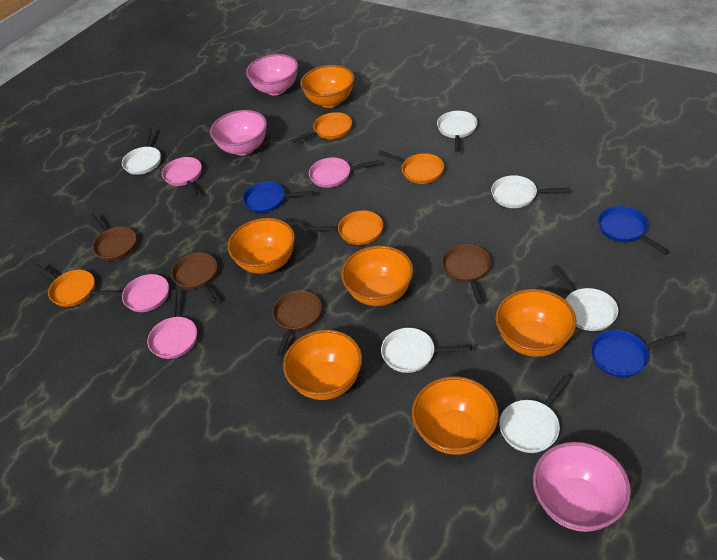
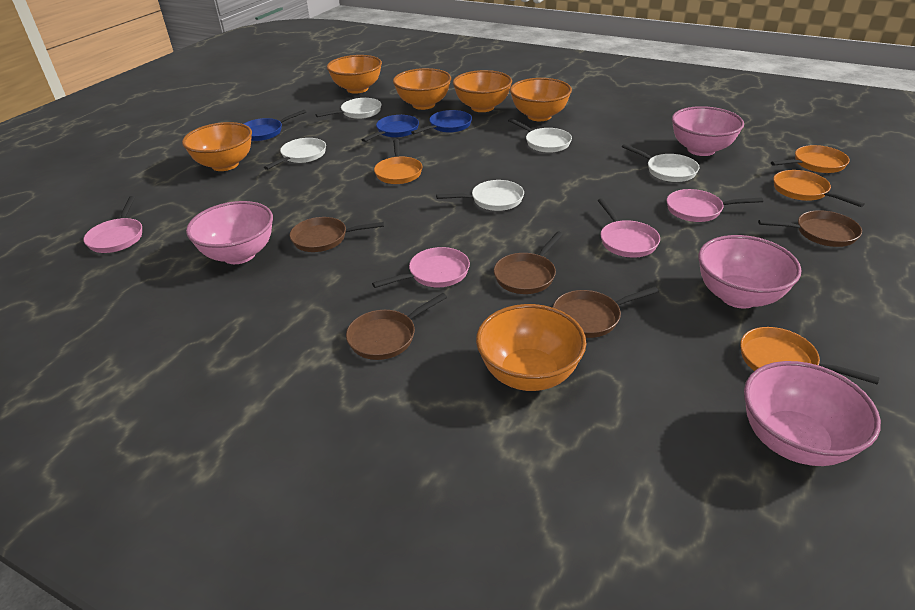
brown pan: [89,214,136,261] [171,253,217,304] [272,290,322,356] [442,244,491,304] = 4 -> [290,217,384,252] [346,293,447,360] [494,231,563,294] [553,287,659,338] [758,210,862,247] = 5
pink bowl: [210,110,267,155] [246,54,298,95] [533,442,631,532] = 3 -> [186,201,273,264] [672,106,744,156] [698,235,802,308] [744,361,881,466] = 4
white pan: [122,128,161,175] [381,328,472,373] [437,111,478,152] [491,175,569,208] [499,375,571,453] [551,266,618,331] = 6 -> [264,138,326,170] [316,98,382,119] [436,180,524,211] [508,118,572,153] [622,144,700,182] = 5

